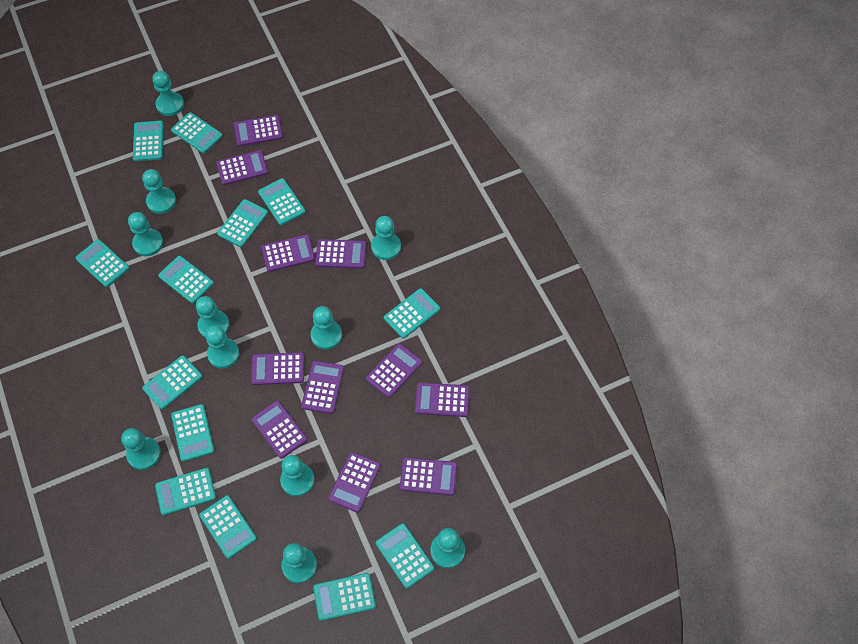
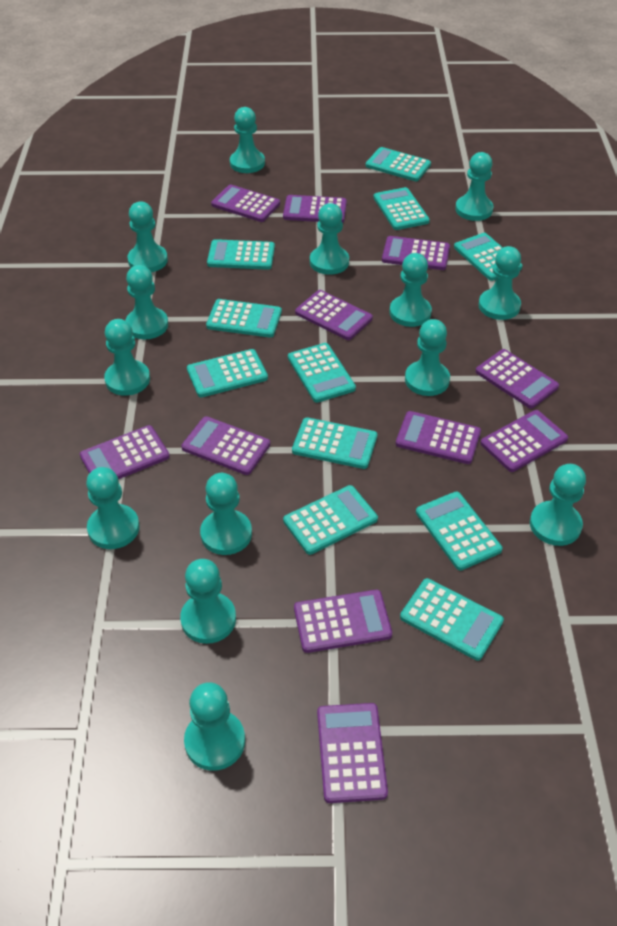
turquoise calculator: [75,239,130,287] [133,121,163,161] [142,355,203,410] [155,468,216,515] [158,256,214,304] [171,112,223,153] [171,404,214,462] [199,495,257,559] [217,199,268,247] [258,178,306,225] [313,573,376,621] [376,523,434,589] [384,288,440,339] = 13 -> [187,349,268,397] [206,299,282,338] [207,239,275,270] [283,485,378,555] [288,343,356,403] [292,417,378,469] [366,147,431,181] [373,187,430,230] [400,578,504,661] [416,492,503,571] [454,233,523,281] = 11
turquoise pawn: [121,428,161,470] [128,212,163,256] [142,169,176,214] [152,71,184,116] [196,296,230,338] [205,325,240,369] [280,455,314,497] [282,543,317,583] [311,306,342,350] [371,216,401,260] [430,528,465,568] = 11 -> [86,467,140,549] [104,319,150,396] [125,265,168,339] [128,202,168,272] [180,559,236,644] [184,682,245,771] [200,473,252,555] [230,107,265,173] [310,203,349,275] [389,253,432,327] [405,319,450,396] [455,152,493,221] [479,246,521,320] [530,464,586,546] = 14

